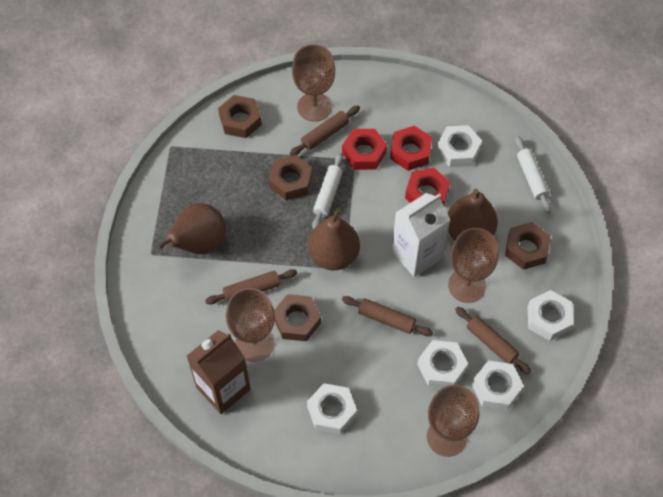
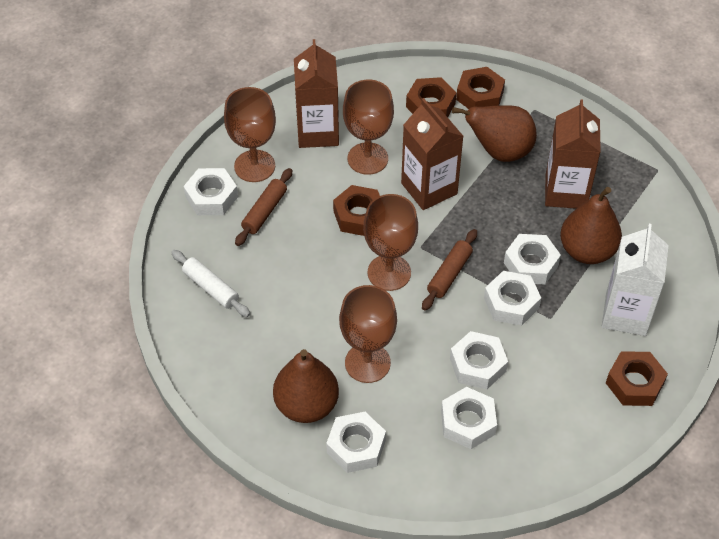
brown carton: [187,330,251,414] = 1 -> [294,39,339,148] [401,98,464,210] [545,99,601,209] = 3
brown rolling pin: [205,269,297,304] [290,106,360,156] [342,296,433,336] [455,307,532,374] = 4 -> [235,168,292,246] [422,229,477,311] = 2
red nut: [342,129,387,170] [390,126,432,171] [405,168,450,206] = 3 -> none = 0
white nut: [307,383,357,434] [417,340,468,387] [436,125,482,167] [472,360,524,410] [528,290,573,341] = 5 -> [184,168,238,215] [326,412,386,473] [441,387,497,449] [450,331,508,389] [484,271,541,326] [504,234,561,285] = 6
white rolling pin: [312,153,343,230] [515,136,551,213] = 2 -> [171,250,250,317] = 1

